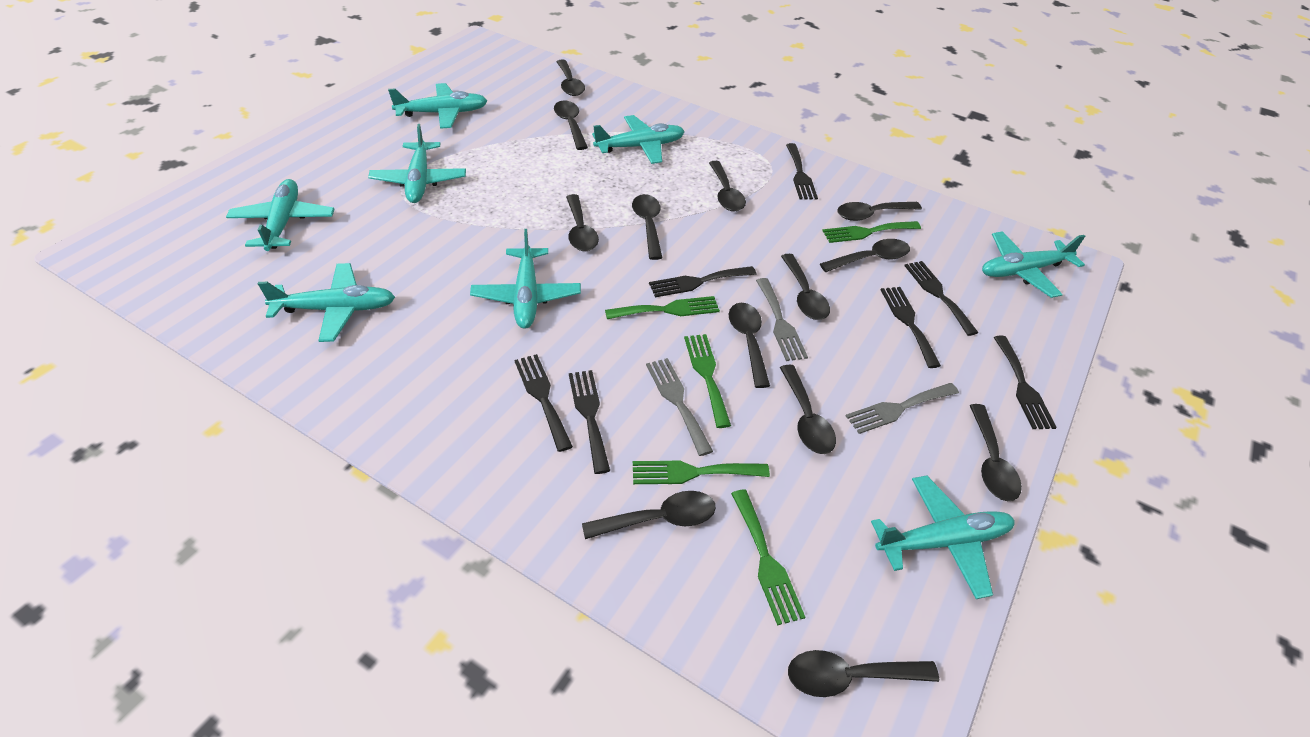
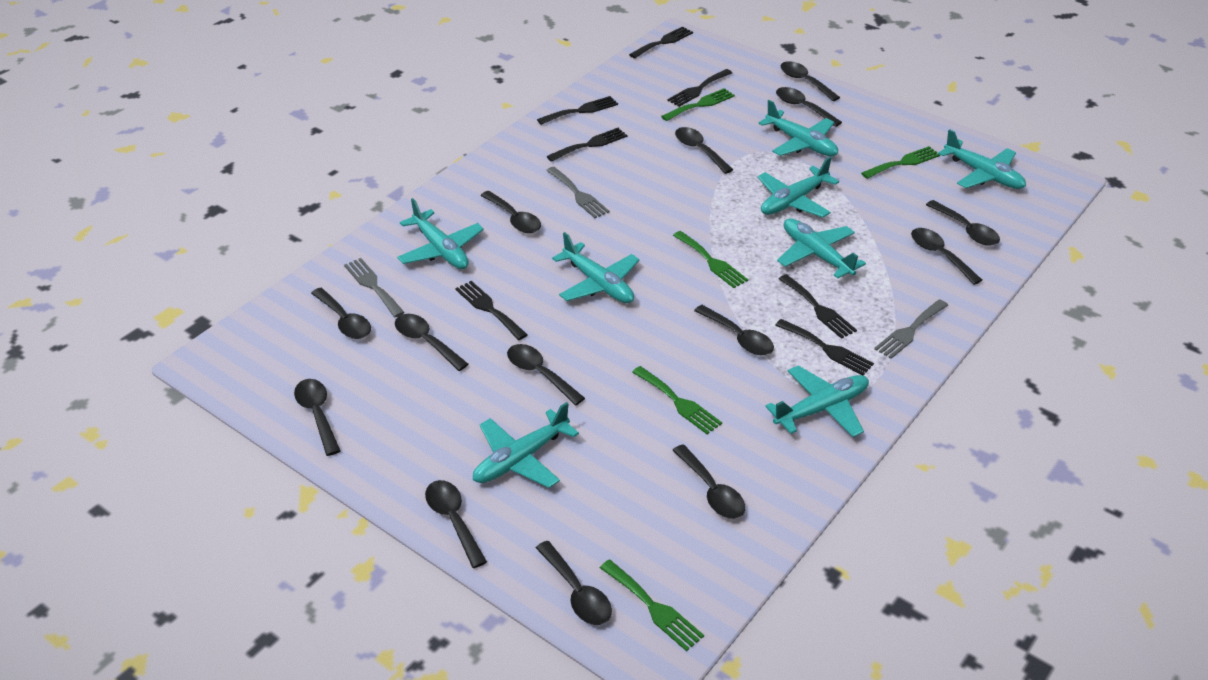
black spoon: [554,101,588,150] [556,60,585,96] [566,194,599,251] [582,491,716,539] [632,194,662,260] [709,161,746,211] [729,303,770,388] [780,365,836,454] [781,254,830,320] [788,650,939,697] [820,239,910,272] [837,202,922,221] [970,404,1022,501] = 13 -> [294,379,340,456] [311,288,371,339] [395,314,468,371] [425,480,487,568] [480,191,541,233] [507,344,585,405] [536,541,612,625] [672,444,745,519] [675,127,733,174] [694,305,774,355] [776,87,842,127] [781,61,840,101] [911,228,982,285] [926,200,1000,246] = 14

